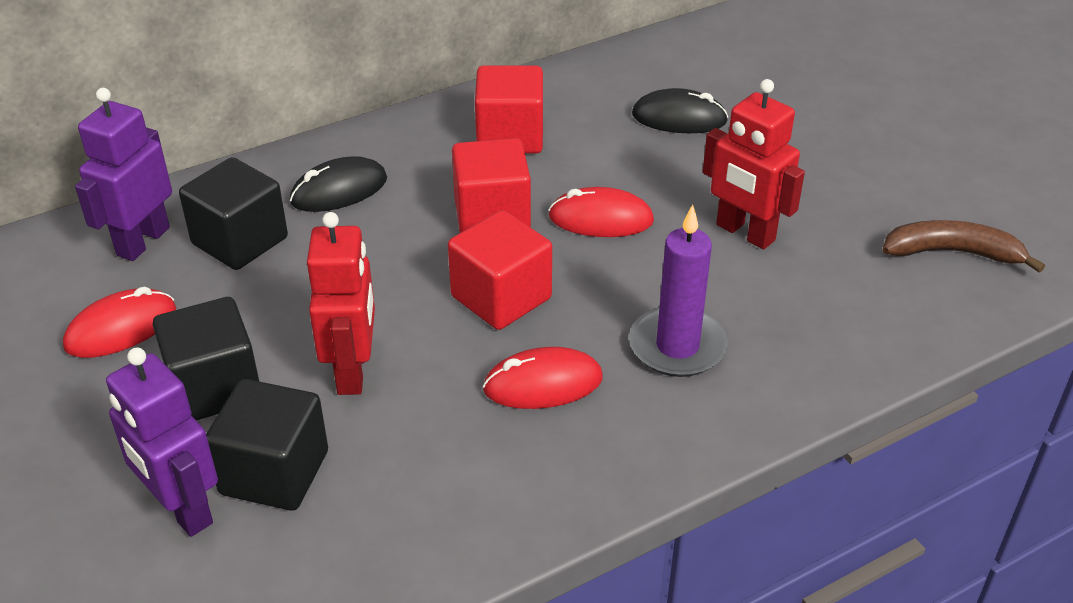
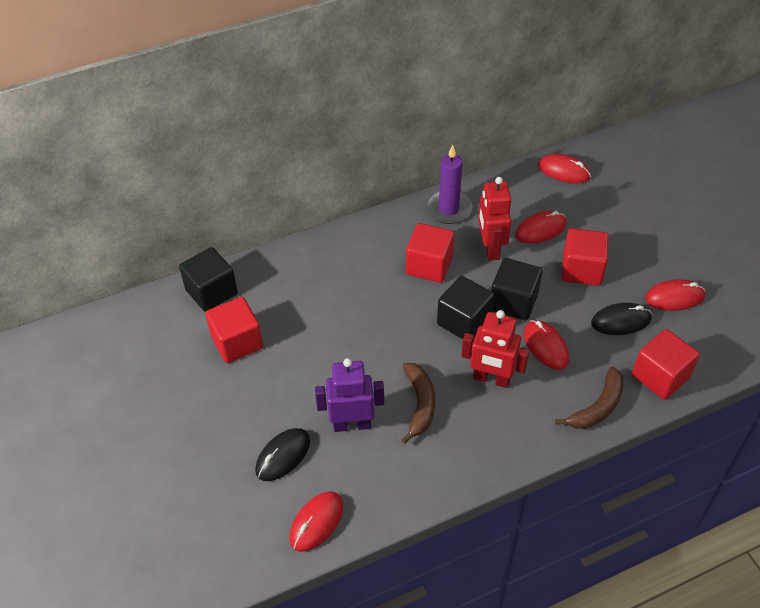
brown banana: [883,220,1045,273] = 1 -> [401,363,435,444] [555,366,624,429] = 2
purple robot: [75,88,172,261] [106,348,218,537] = 2 -> [315,358,384,432] = 1
red cube: [448,210,552,330] [452,138,531,233] [475,65,543,154] = 3 -> [205,297,263,363] [406,223,455,283] [562,228,609,286] [632,329,700,400] = 4
red mouse: [63,287,176,358] [483,347,603,409] [548,187,654,237] = 3 -> [289,492,343,552] [515,211,566,244] [524,320,569,370] [538,154,591,184] [645,279,705,311] = 5

